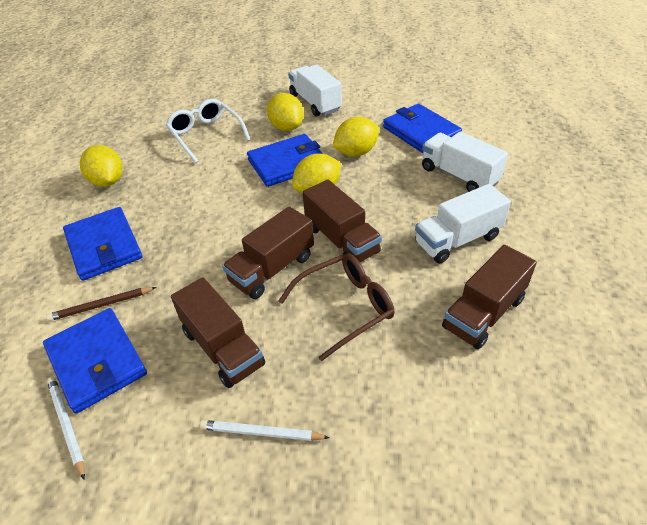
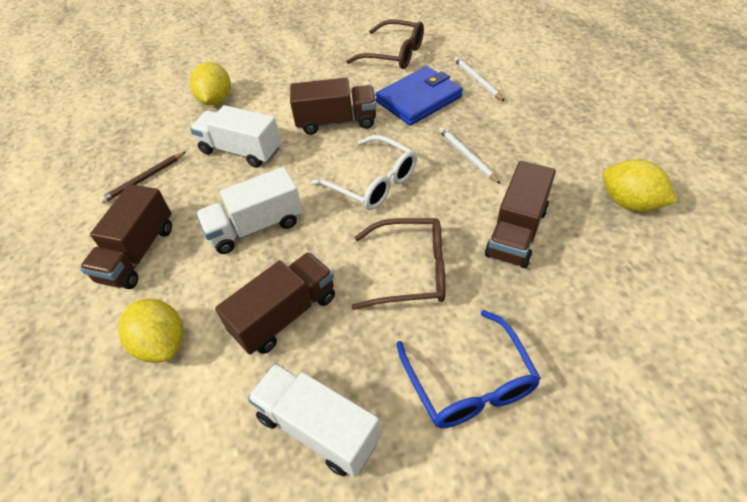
blue glasses: none = 0 -> [396,310,541,428] = 1
blue wallet: [43,308,147,413] [63,207,142,281] [247,134,323,187] [383,103,462,153] = 4 -> [375,66,463,126] = 1
brown glasses: [278,253,394,361] = 1 -> [346,20,424,69] [352,218,446,310] = 2
yellow lemon: [80,145,123,187] [267,93,304,131] [292,153,341,194] [332,117,379,156] = 4 -> [118,298,184,363] [190,62,231,105] [603,159,677,212] = 3

